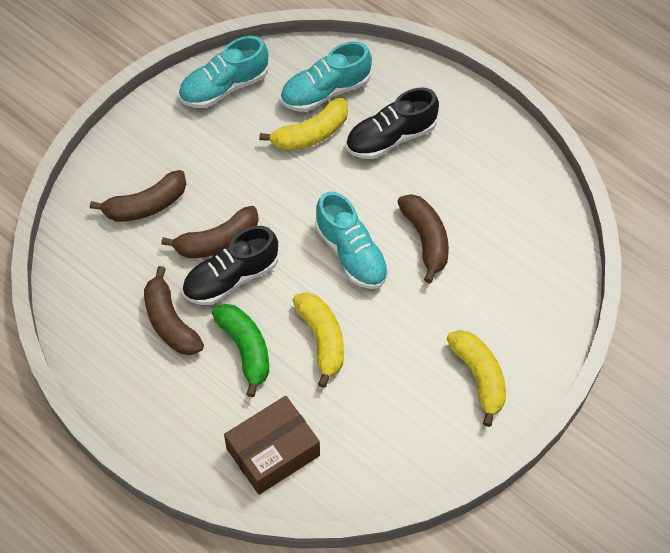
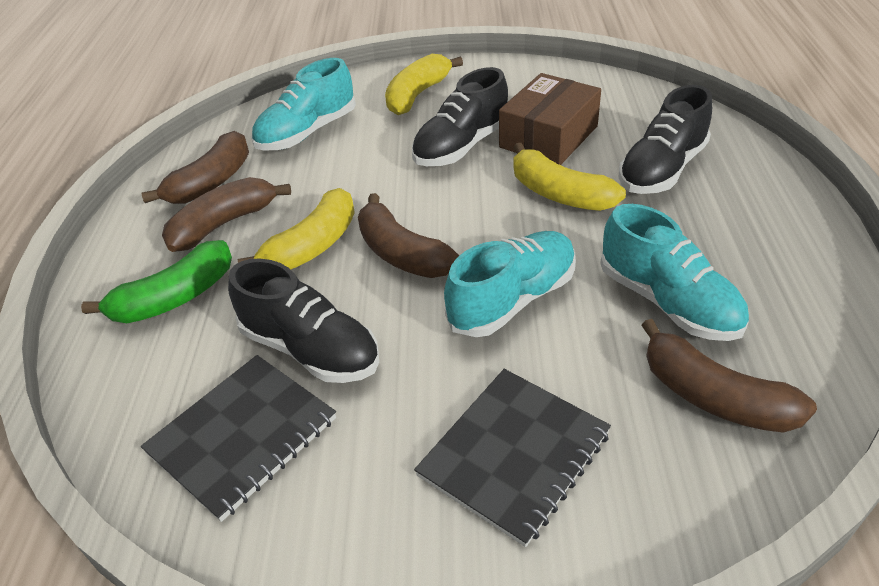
black notebook: none = 0 -> [141,355,336,522] [414,369,611,547] = 2
black shoe: [182,226,278,305] [346,87,439,159] = 2 -> [228,258,379,383] [412,67,508,166] [618,85,712,194] = 3

